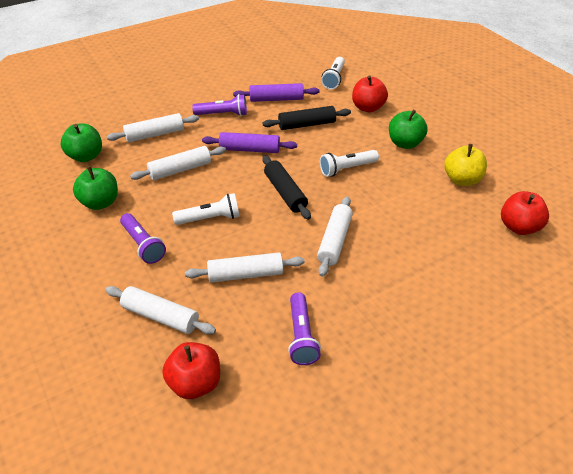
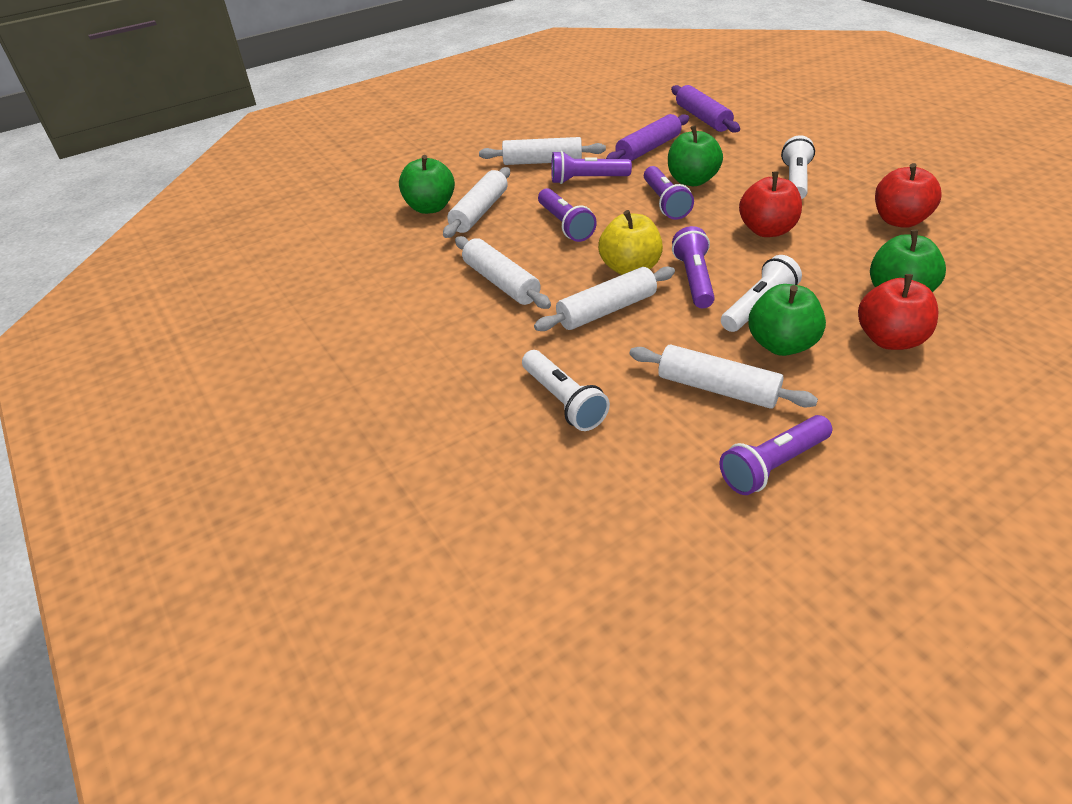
black rolling pin: [262,106,351,130] [262,155,311,220] = 2 -> none = 0
green apple: [61,123,102,162] [73,166,118,210] [389,110,428,149] = 3 -> [399,155,455,214] [668,125,723,186] [748,284,826,356] [870,230,946,292] = 4
purple flashlight: [120,213,166,264] [192,94,247,116] [288,292,321,365] = 3 -> [538,188,597,242] [551,151,632,184] [644,166,694,220] [672,226,715,308] [719,415,832,495] = 5

